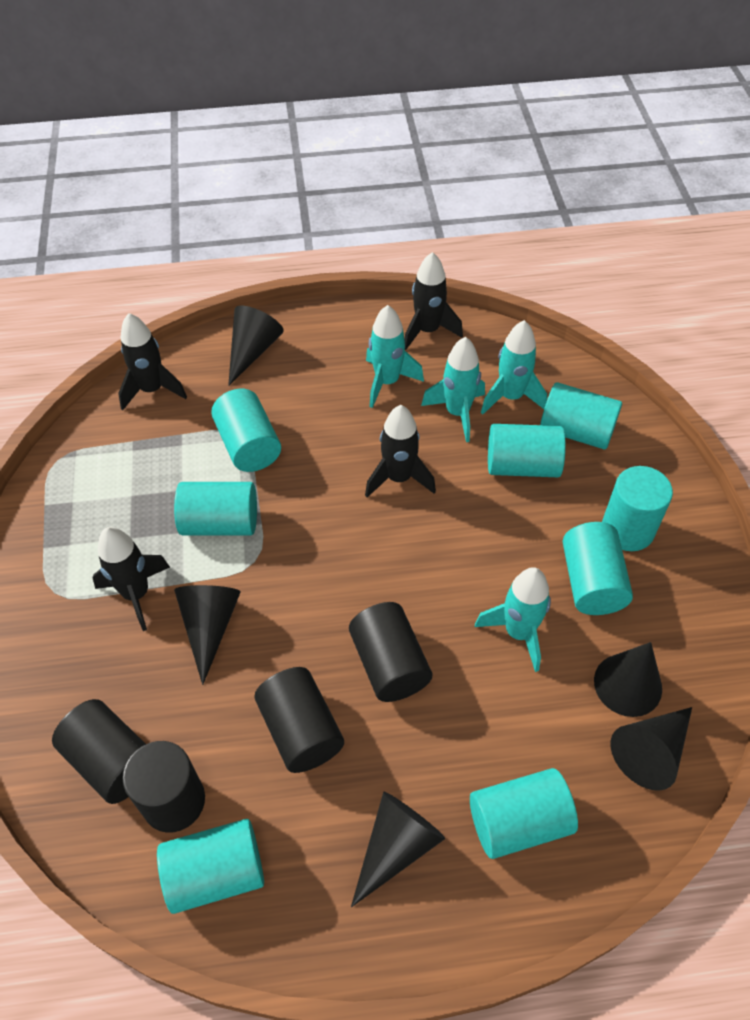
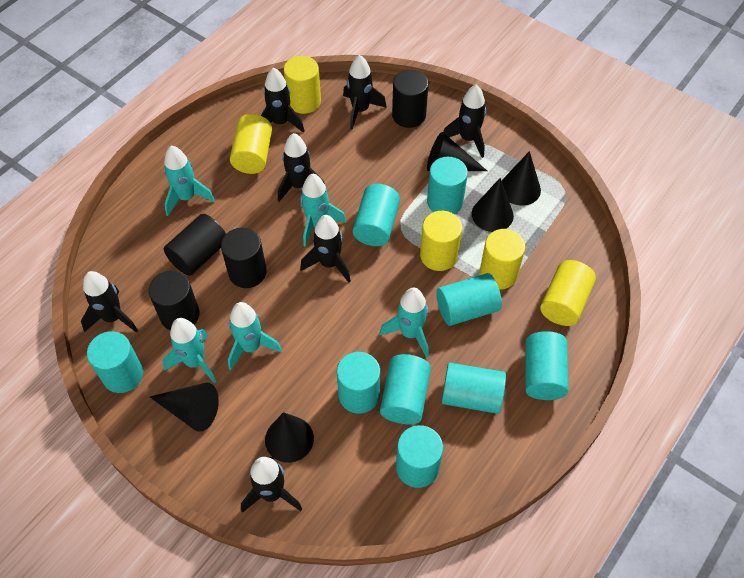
black rocket: [92,527,170,631] [118,313,187,410] [365,405,436,497] [404,252,463,351] = 4 -> [81,271,138,333] [241,457,302,513] [261,68,304,133] [278,133,325,202] [300,215,351,283] [343,55,387,130] [443,85,486,158] = 7
turquoise cylinder: [157,819,264,914] [174,482,257,535] [211,389,281,472] [470,768,578,859] [488,424,566,477] [540,382,622,449] [563,522,633,615] [602,466,673,551] = 8 -> [87,331,143,393] [337,352,380,414] [353,184,400,246] [380,354,431,424] [396,425,443,488] [427,157,468,214] [437,273,502,326] [442,363,506,414] [525,331,569,400] = 9
turquoise rocket: [366,305,424,408] [421,337,485,442] [475,567,551,672] [481,320,547,414] = 4 -> [162,318,216,384] [164,146,215,216] [228,302,282,370] [300,173,346,247] [379,288,429,358] = 5
yellow cylinder: none = 0 -> [230,114,272,174] [284,56,321,114] [420,211,462,271] [480,229,525,289] [540,260,596,326] = 5

